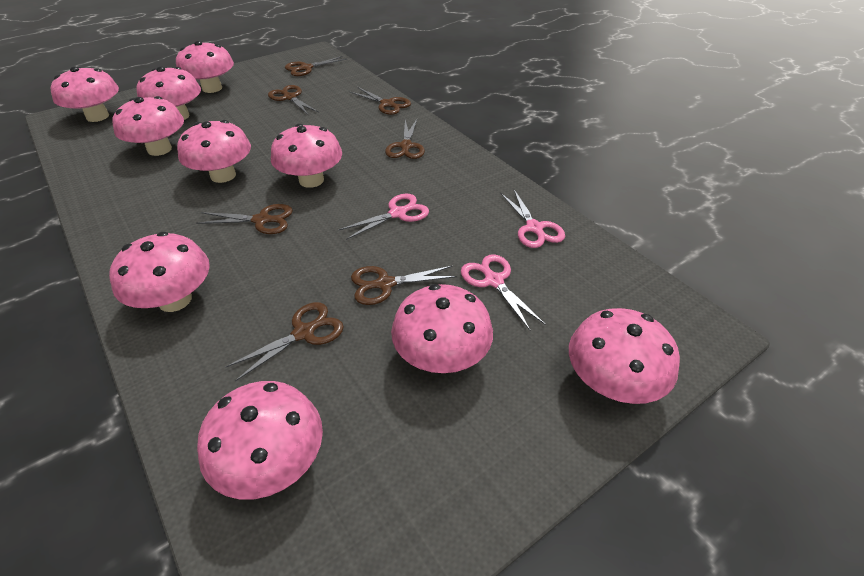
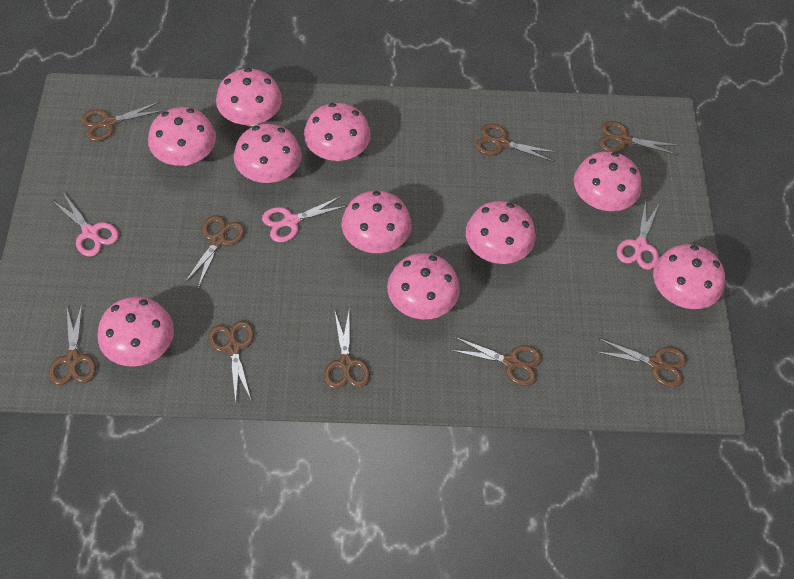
brown scissors: [196,204,293,234] [226,302,344,382] [268,85,319,115] [285,56,346,76] [350,87,411,115] [351,266,457,305] [385,119,425,159] = 7 -> [49,304,96,385] [81,102,164,141] [184,215,245,288] [208,321,254,403] [324,310,370,389] [450,337,542,386] [475,123,555,162] [597,339,687,387] [599,121,679,155] = 9

